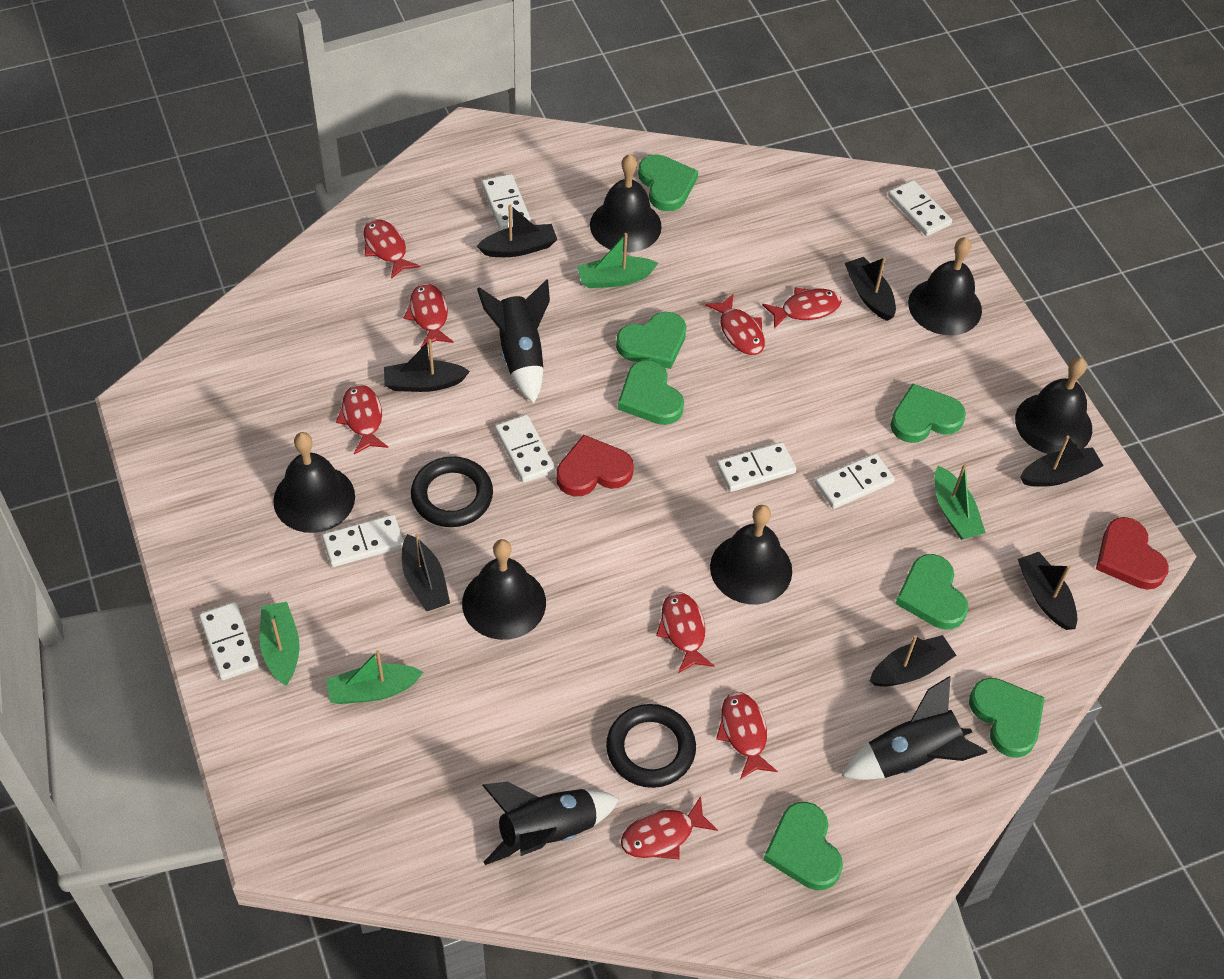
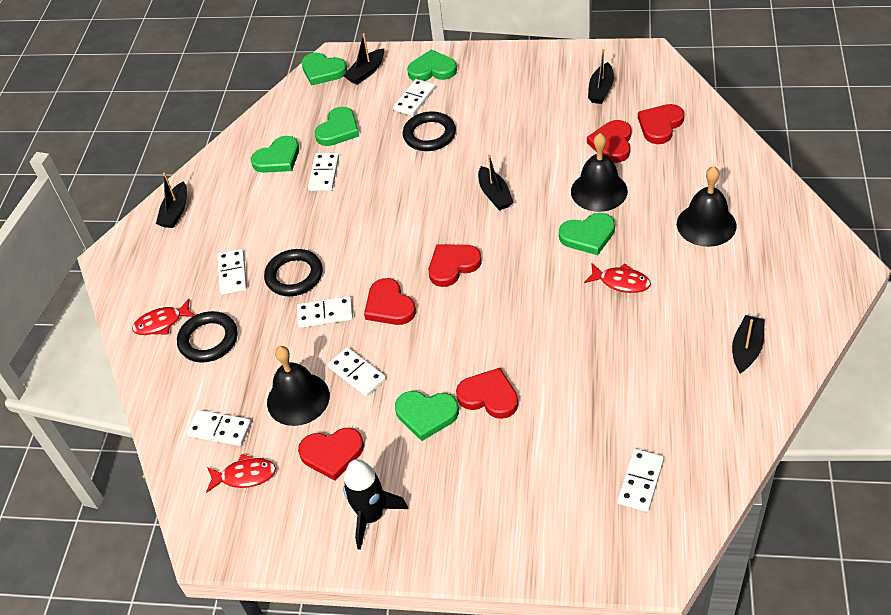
black bell: [273,432,355,533] [462,539,546,640] [590,154,662,253] [710,505,792,604] [908,237,982,335] [1015,357,1092,454] = 6 -> [267,346,330,426] [571,133,628,212] [677,166,737,247] = 3
black boat: [384,339,470,392] [402,534,450,611] [476,204,557,257] [845,257,896,321] [870,635,957,687] [1018,552,1077,630] [1020,436,1104,487] = 7 -> [156,173,187,228] [343,33,384,85] [478,154,513,211] [588,49,614,104] [732,315,765,374] = 5
black ring: [411,456,493,527] [606,704,696,788] = 2 -> [177,311,238,363] [264,249,323,296] [403,111,456,151] = 3
black rocket: [477,279,550,403] [482,782,619,865] [841,676,988,780] = 3 -> [343,459,408,550] = 1
green boat: [260,602,299,686] [326,650,424,704] [577,233,658,288] [934,463,986,540] = 4 -> none = 0
green heart: [616,312,686,369] [618,360,684,425] [638,154,698,211] [763,802,843,890] [890,383,966,443] [895,554,969,630] [969,678,1045,758] = 7 -> [251,136,299,173] [301,53,347,86] [315,107,359,146] [395,391,459,441] [407,49,457,81] [559,213,615,255] = 6
red fish: [336,384,388,454] [363,219,420,279] [404,283,454,348] [621,796,718,859] [656,592,714,673] [705,294,765,355] [716,692,778,779] [762,287,842,329] = 8 -> [132,299,195,335] [206,454,276,493] [584,263,651,293] = 3
red heart: [556,435,634,496] [1096,517,1169,590] = 2 -> [298,428,364,481] [364,278,416,325] [429,245,482,287] [456,368,518,419] [587,120,632,163] [638,104,684,144] = 6

